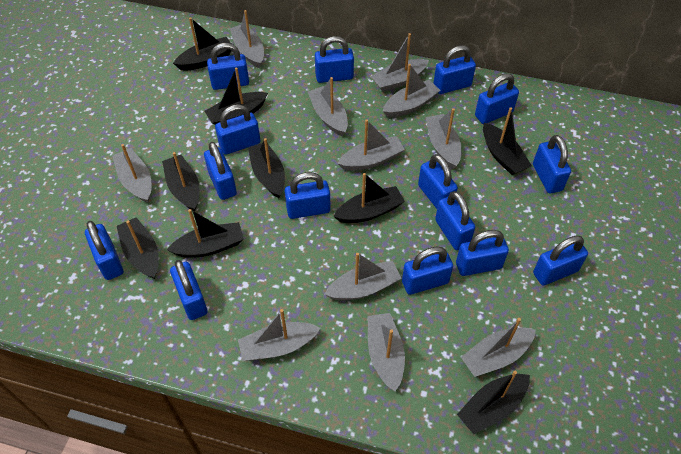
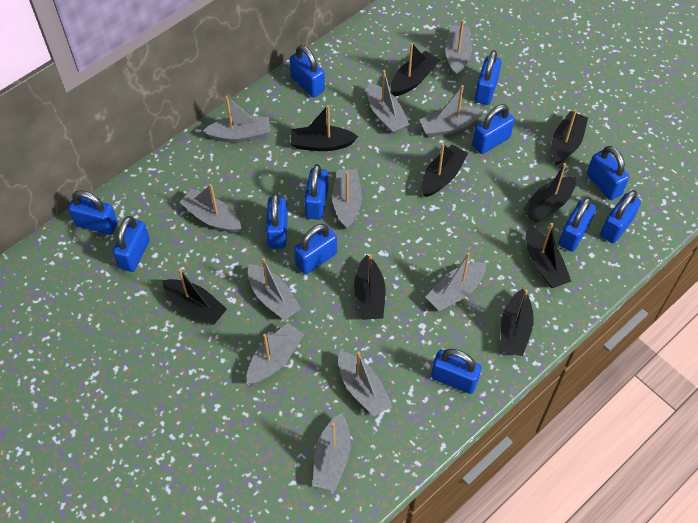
blue padlock: [85,221,123,280] [170,260,208,320] [204,142,237,200] [207,43,249,90] [215,104,260,155] [285,172,331,219] [315,36,354,83] [402,246,453,295] [418,154,458,209] [433,45,476,94] [435,191,475,250] [456,230,509,276] [475,73,519,124] [533,135,571,193] [533,236,588,286] = 15 -> [68,190,118,235] [113,216,150,272] [266,193,288,249] [290,45,325,97] [294,224,337,274] [304,164,328,220] [431,349,482,394] [472,104,515,154] [475,50,502,105] [559,197,596,252] [587,146,629,200] [600,190,641,243] = 12

